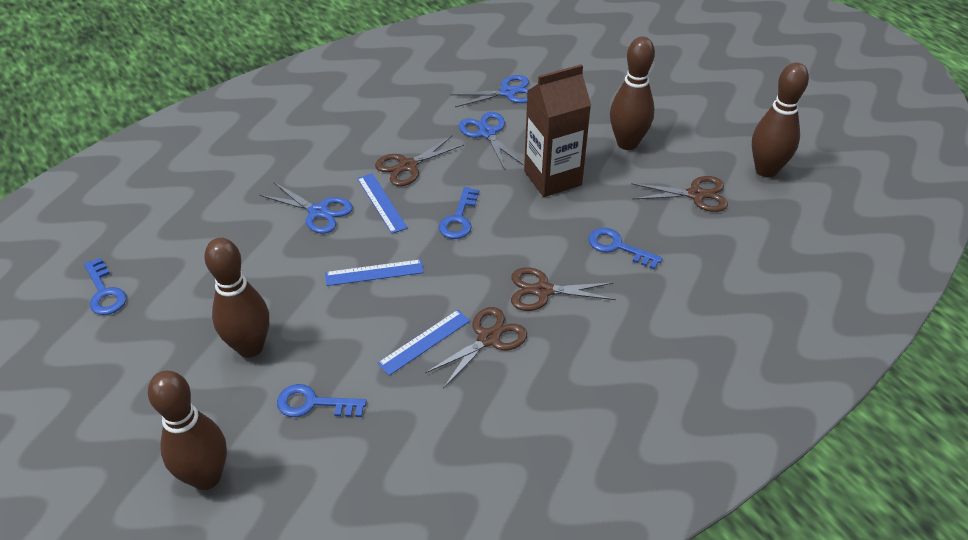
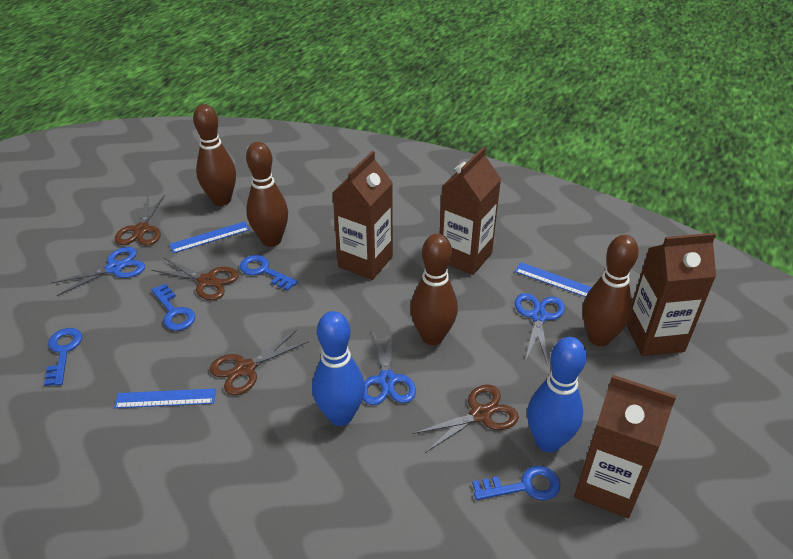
blue bowling pin: none = 0 -> [312,311,365,426] [527,337,587,452] = 2
brown carton: [524,64,591,197] = 1 -> [332,151,393,280] [440,147,501,275] [575,375,676,518] [627,233,716,356] = 4

